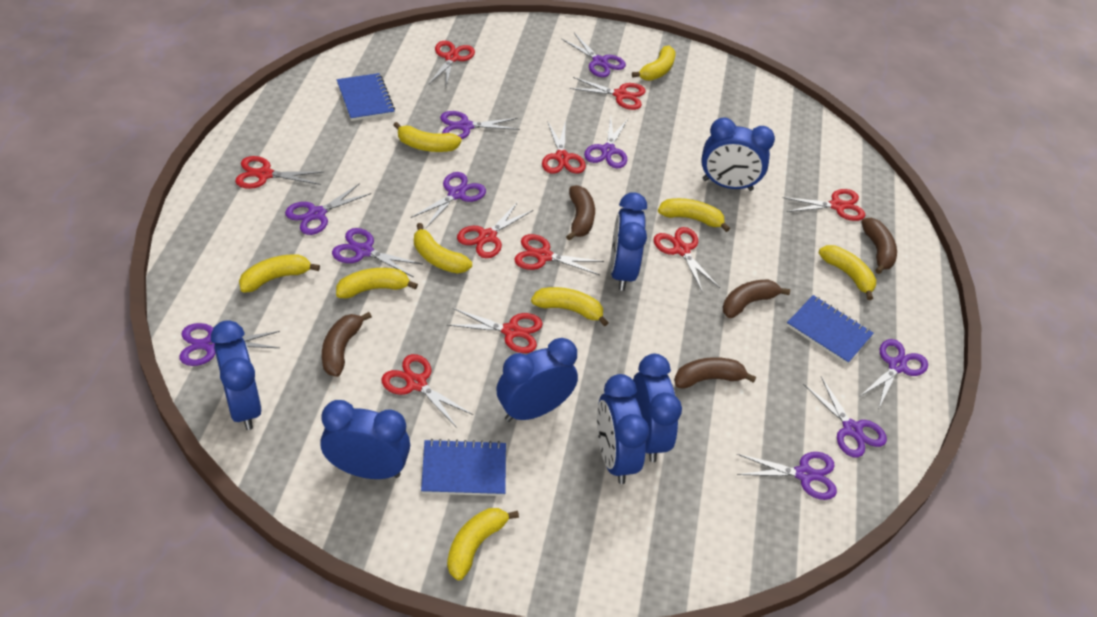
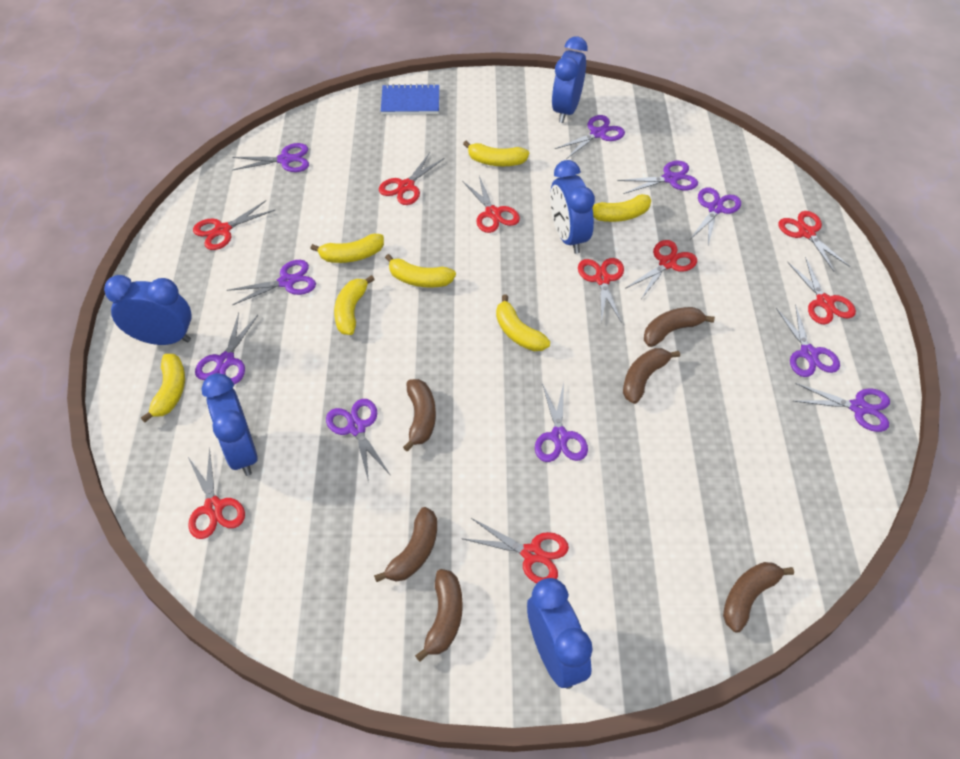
blue clock: [211,320,262,430] [320,400,410,479] [496,338,578,422] [597,374,649,484] [610,192,647,291] [633,354,682,462] [701,117,775,191] = 7 -> [104,275,192,345] [201,373,258,476] [527,578,593,689] [550,160,595,254] [552,36,588,123] = 5
blue notebook: [337,73,395,121] [421,439,506,496] [786,295,874,364] = 3 -> [381,84,439,114] = 1
brown banana: [322,312,372,377] [566,185,595,241] [674,357,756,389] [723,280,790,318] [861,218,897,274] = 5 -> [374,507,437,582] [403,379,436,452] [415,569,463,662] [623,348,680,404] [644,307,715,347] [723,562,794,633] = 6
red scissors: [235,156,323,189] [381,354,473,428] [429,41,475,86] [447,308,543,353] [457,202,533,258] [514,234,604,275] [542,120,586,174] [569,77,646,110] [654,227,720,291] [783,189,865,221] = 10 -> [188,447,245,539] [193,200,276,250] [379,153,444,205] [461,518,569,583] [462,176,520,233] [578,258,624,323] [625,240,697,299] [778,211,850,272] [787,257,856,325] = 9
yellow banana: [239,254,320,293] [336,268,418,299] [393,122,462,152] [414,223,472,274] [447,508,519,580] [531,287,609,327] [632,45,676,81] [658,198,730,232] [819,245,876,300] = 9 -> [141,354,185,422] [310,234,384,263] [334,275,375,335] [385,254,456,288] [463,141,529,166] [496,294,550,351] [593,194,651,222] = 7

